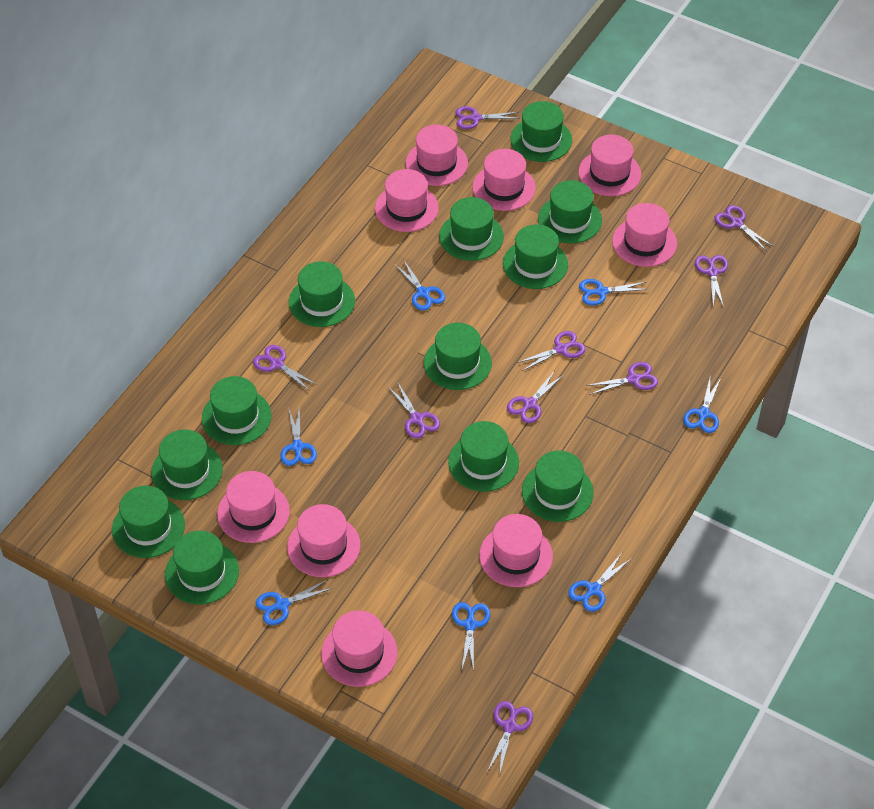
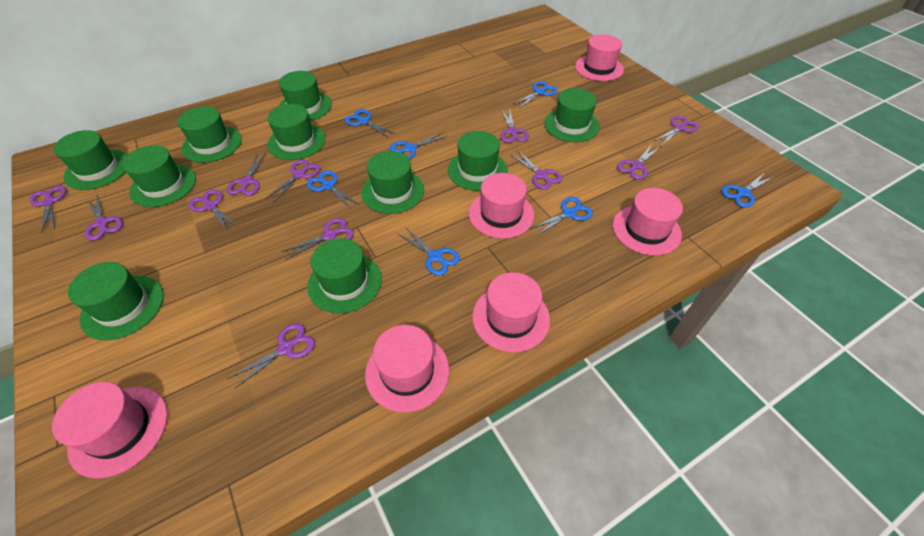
green hat: [112,486,185,558] [151,430,223,500] [165,531,239,604] [202,376,272,445] [289,261,355,327] [424,323,492,390] [439,197,504,261] [448,421,519,492] [503,224,568,289] [510,101,572,162] [522,450,594,522] [538,180,602,244] = 12 -> [53,130,127,190] [68,262,164,340] [122,145,196,207] [178,106,242,163] [267,104,325,160] [279,71,332,121] [307,238,382,313] [361,151,424,214] [448,131,508,191] [544,88,600,142] = 10
pink hat: [217,471,290,543] [287,504,360,577] [321,610,398,687] [375,169,439,232] [406,125,468,186] [472,149,536,211] [479,514,553,587] [578,134,641,196] [612,203,677,267] = 9 -> [52,382,168,479] [365,325,449,413] [469,173,534,239] [472,272,550,353] [575,34,624,81] [613,188,683,256] = 6
purple scissors: [253,345,317,391] [388,381,440,439] [455,106,520,129] [487,701,533,776] [507,370,564,423] [517,331,586,371] [586,362,658,395] [695,255,728,308] [715,205,774,250] = 9 -> [29,186,67,233] [85,195,123,240] [189,189,238,232] [227,153,266,196] [227,323,315,389] [265,159,320,203] [281,218,354,260] [500,108,529,143] [510,150,562,190] [617,144,660,180] [655,115,699,146] = 11

